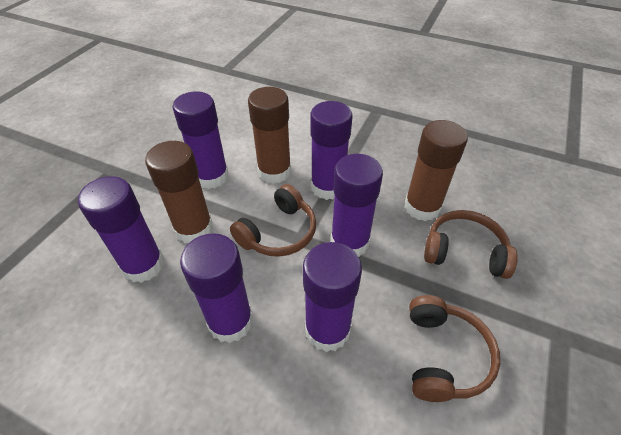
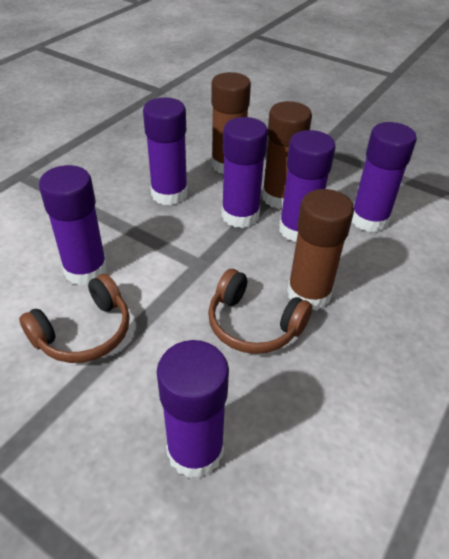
brown headphones: [230,184,316,257] [409,295,500,402] [424,210,518,279] = 3 -> [19,274,130,363] [208,269,312,354] = 2

